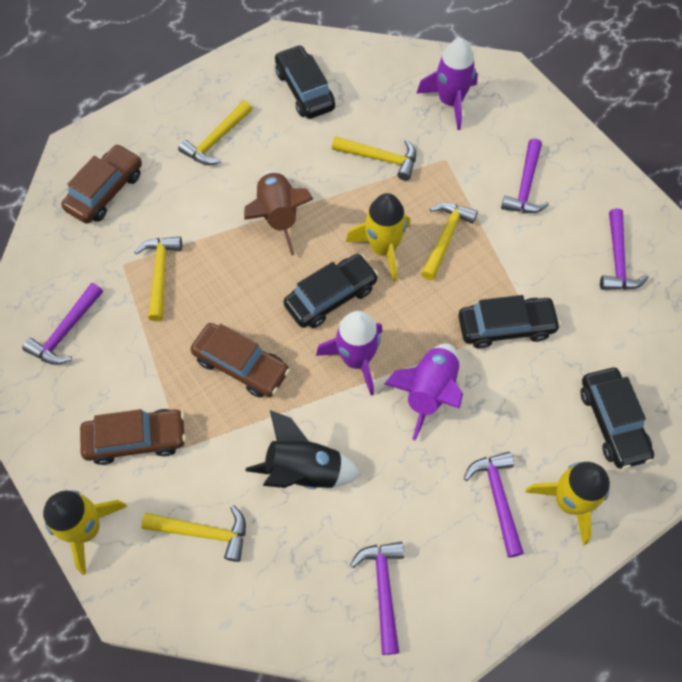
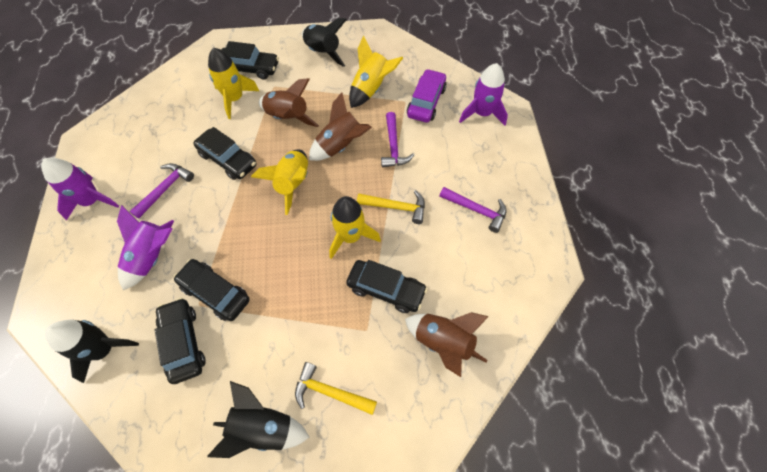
black car: [275,45,335,119] [283,254,379,328] [458,295,561,349] [580,368,654,469] = 4 -> [155,298,205,384] [174,259,250,321] [193,127,256,180] [221,41,279,80] [346,260,428,313] = 5
black rocket: [245,410,361,489] = 1 -> [45,319,139,383] [207,381,309,458] [302,18,347,67] = 3
brown car: [61,144,142,224] [80,409,186,465] [190,323,290,398] = 3 -> none = 0
brown rocket: [244,171,313,256] = 1 -> [259,78,319,127] [309,92,372,161] [405,312,489,377] = 3
purple car: none = 0 -> [407,69,447,123] = 1
purple hammer: [22,283,103,365] [350,542,404,655] [464,452,524,558] [501,138,549,213] [600,208,649,290] = 5 -> [130,163,194,219] [381,112,414,168] [439,187,506,233] = 3
yellow hammer: [134,237,182,321] [141,505,246,562] [178,100,252,165] [332,136,416,181] [421,203,478,280] = 5 -> [295,362,377,415] [357,190,425,224] = 2
yellow rocket: [43,490,127,575] [346,193,410,282] [526,462,610,545] = 3 -> [208,48,259,119] [251,149,308,215] [329,196,381,259] [349,36,403,108] = 4

